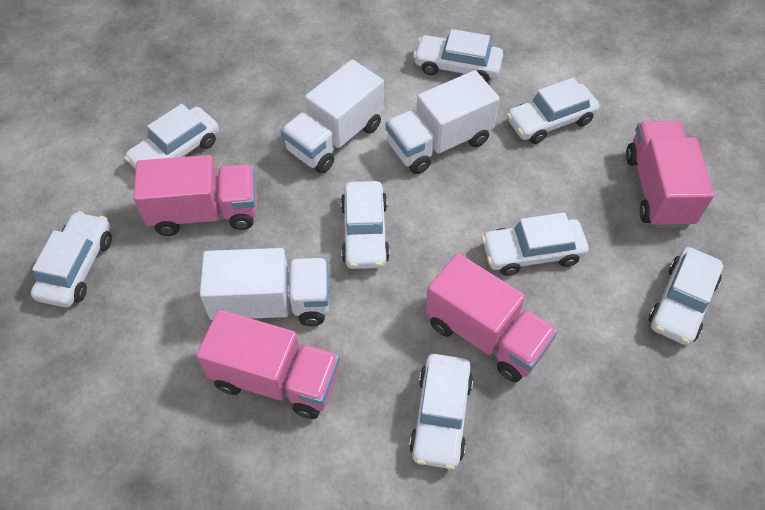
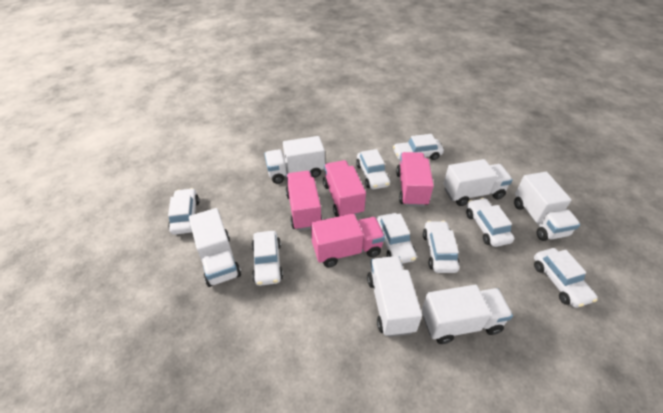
white truck: [200,248,329,326] [281,60,384,173] [386,70,500,174] = 3 -> [189,208,241,287] [264,136,325,184] [367,256,422,337] [422,285,513,344] [443,159,513,206] [514,172,580,241] = 6

